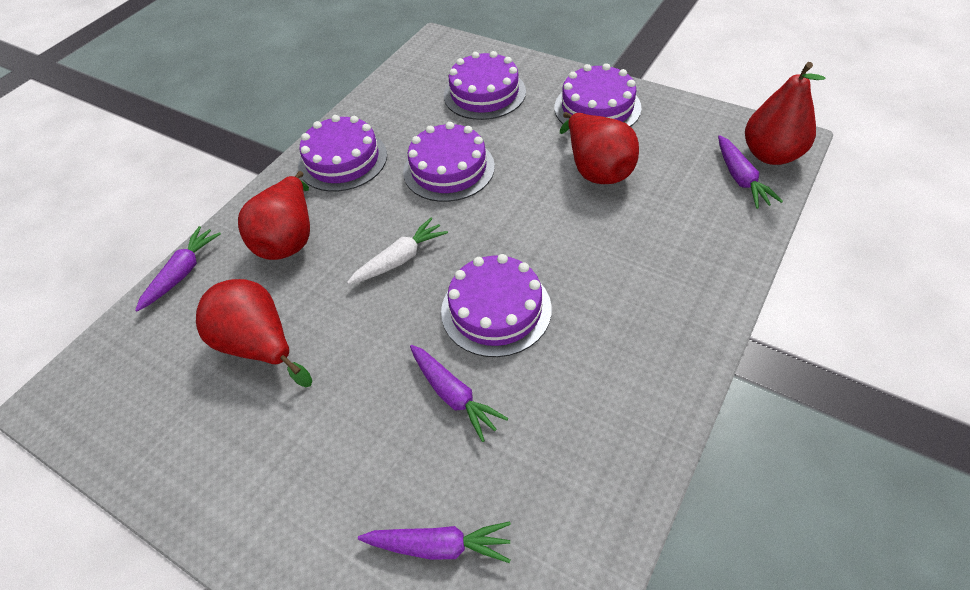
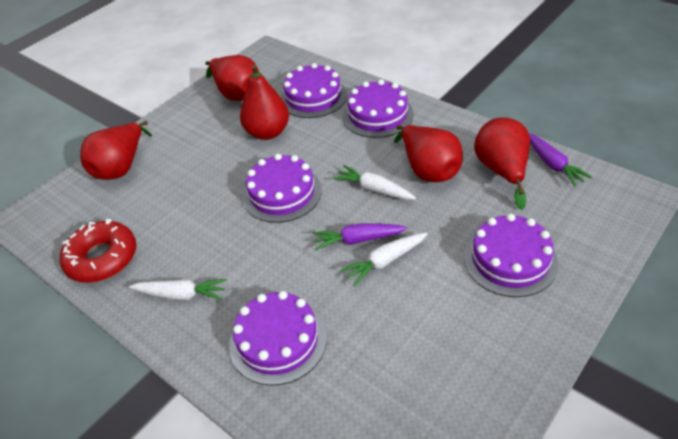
purple carrot: [135,226,221,311] [358,521,511,563] [410,345,508,442] [718,135,783,209] = 4 -> [312,224,407,251] [529,133,593,187] = 2
red donut: none = 0 -> [60,219,136,283] = 1
red pear: [196,279,312,388] [238,171,310,260] [560,112,639,184] [745,62,825,165] = 4 -> [80,121,152,180] [205,55,259,101] [240,65,289,140] [394,125,463,182] [474,117,530,210] = 5
white carrot: [347,218,448,284] = 1 -> [129,279,227,300] [333,165,416,200] [340,232,428,287] = 3

